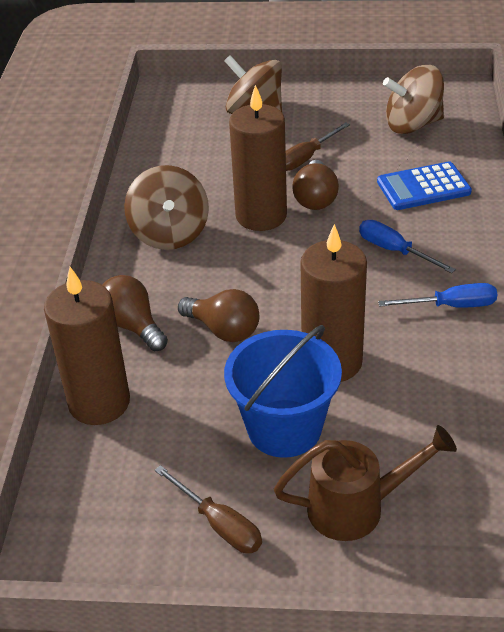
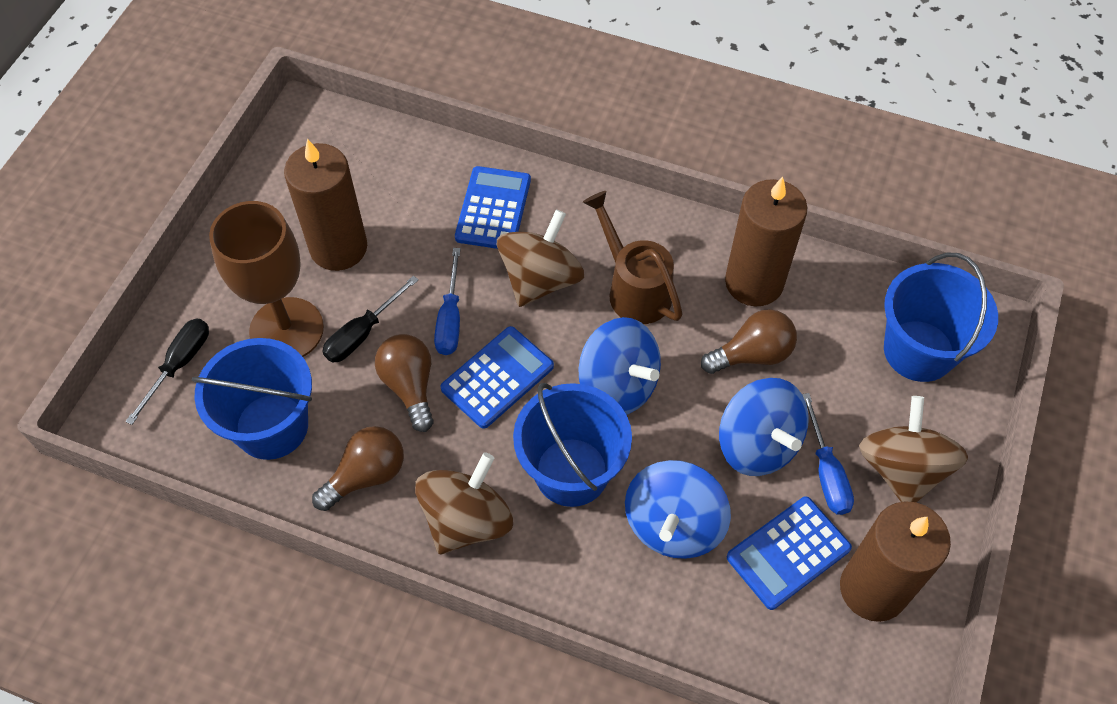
black screwdriver: none = 0 -> [125,319,209,425] [322,276,419,363] = 2
blue bucket: [224,325,342,458] = 1 -> [192,338,312,460] [513,383,632,507] [884,253,998,382] = 3
blue calculator: [377,162,472,210] = 1 -> [440,326,554,429] [455,166,531,249] [727,496,852,610] = 3
blue spinning top: none = 0 -> [578,317,661,415] [625,460,731,559] [719,378,809,476] = 3
brown goblet: none = 0 -> [209,201,324,357] = 1
brown screwdriver: [155,465,262,553] [286,122,350,171] = 2 -> none = 0

